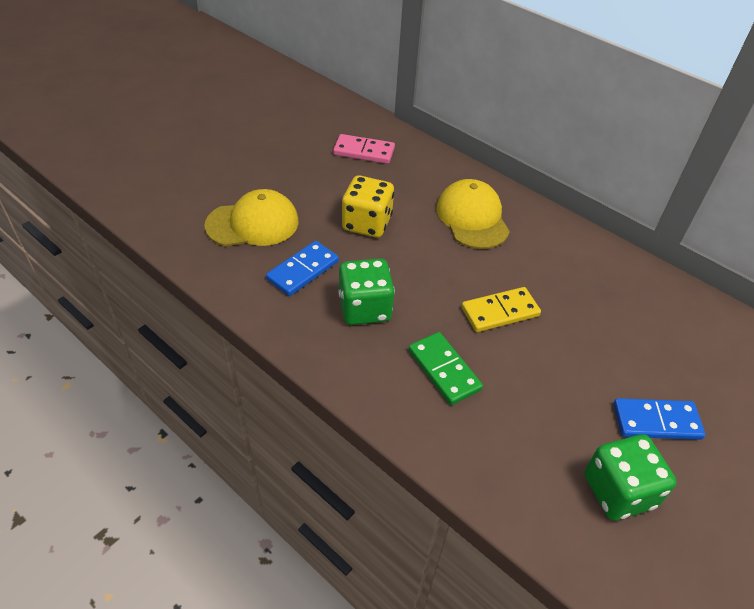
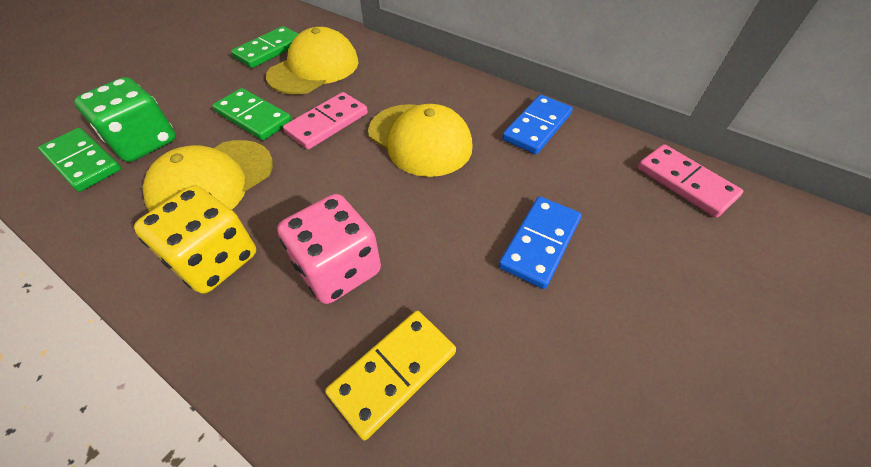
green dice: [339,258,395,325] [584,434,677,520] = 2 -> [74,77,176,162] = 1
green domino: [408,332,483,405] = 1 -> [38,128,121,192] [212,88,292,140] [231,26,298,68] = 3
pink dice: none = 0 -> [277,194,381,304] = 1
pink domino: [333,134,395,164] = 1 -> [283,92,368,150] [637,144,743,218] = 2
yellow cap: [205,189,298,246] [436,179,510,249] = 2 -> [142,140,273,212] [266,27,359,95] [368,104,473,177] = 3

